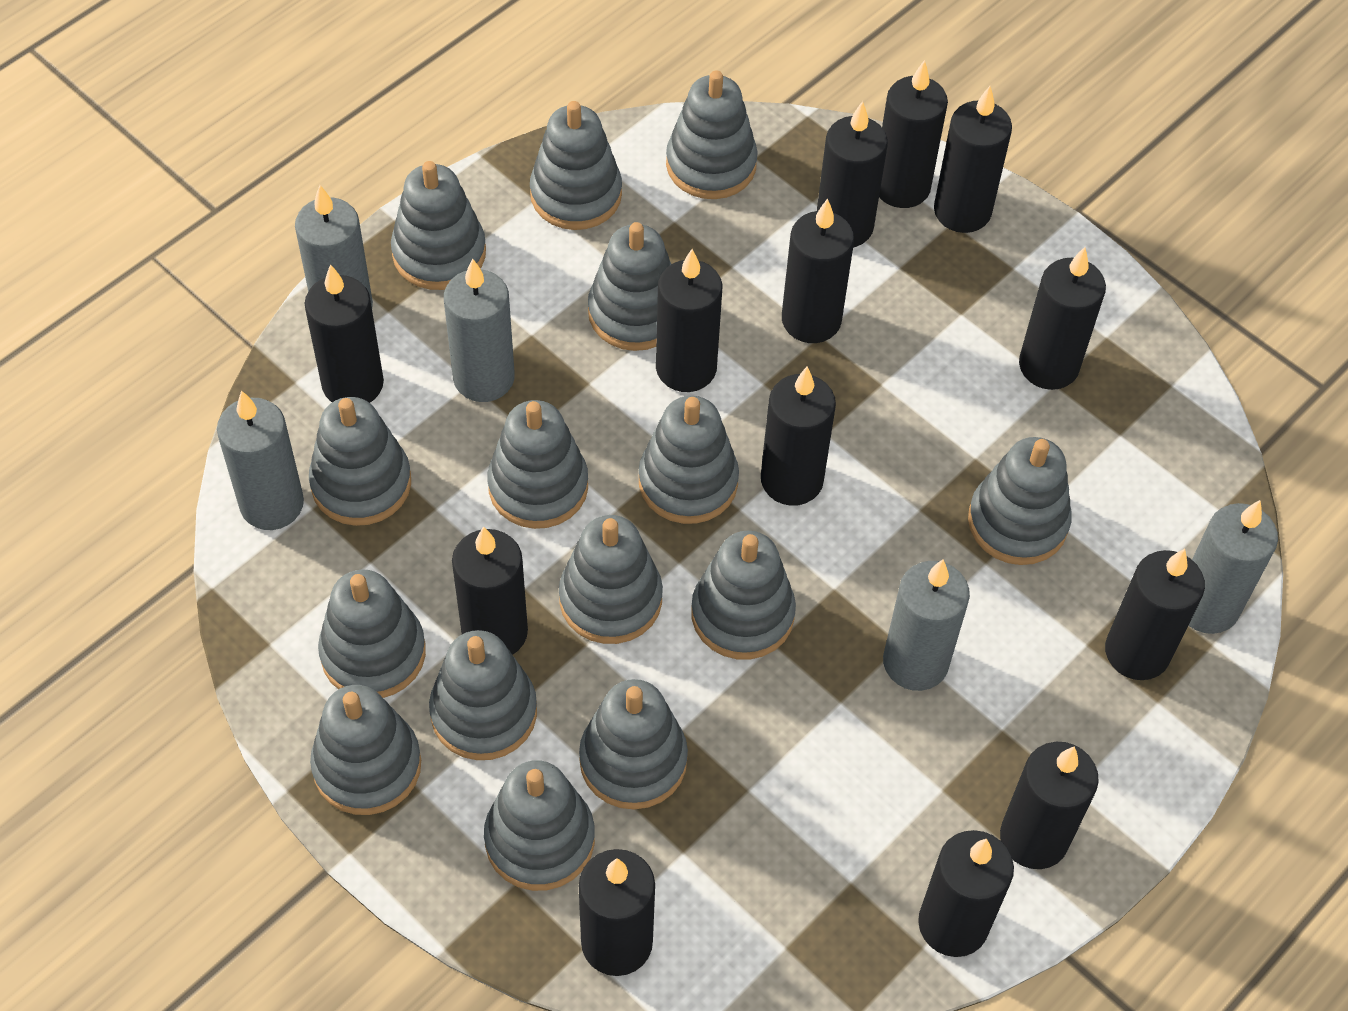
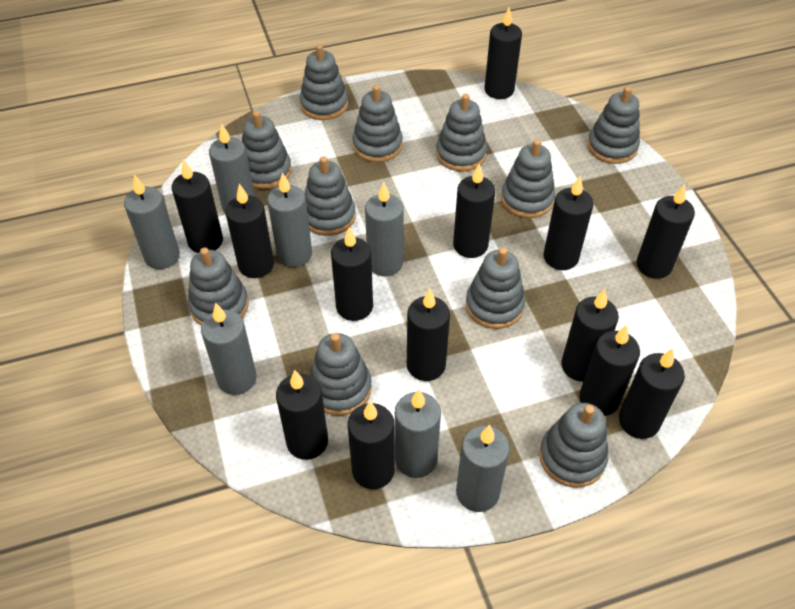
grey candle: [217,391,304,530] [295,185,373,306] [444,259,515,402] [883,559,970,691] [1188,500,1278,634] = 5 -> [124,175,180,269] [201,303,257,395] [209,123,255,214] [267,172,312,267] [365,182,403,276] [395,389,441,478] [456,425,510,512] = 7
grey stacking toy: [309,397,411,526] [310,685,421,815] [318,570,426,698] [391,161,486,290] [429,630,537,760] [484,760,595,891] [487,400,588,529] [530,101,622,230] [559,515,663,644] [579,679,688,810] [588,222,671,351] [639,396,739,524] [666,70,758,199] [691,531,796,660] [968,437,1072,565] = 15 -> [188,247,249,326] [242,111,292,189] [300,44,348,120] [305,156,356,236] [309,333,372,416] [352,85,403,162] [436,94,487,171] [466,247,525,329] [501,139,555,218] [539,403,609,488] [587,86,640,164] = 11

